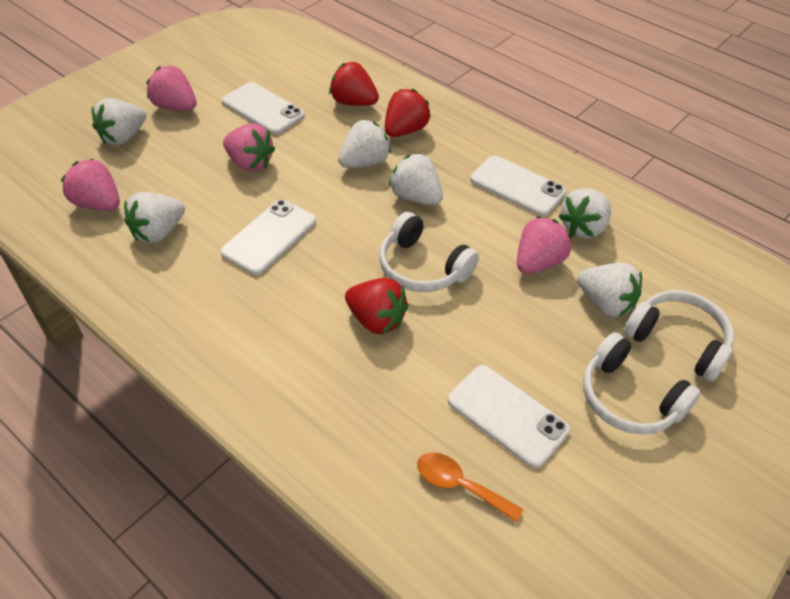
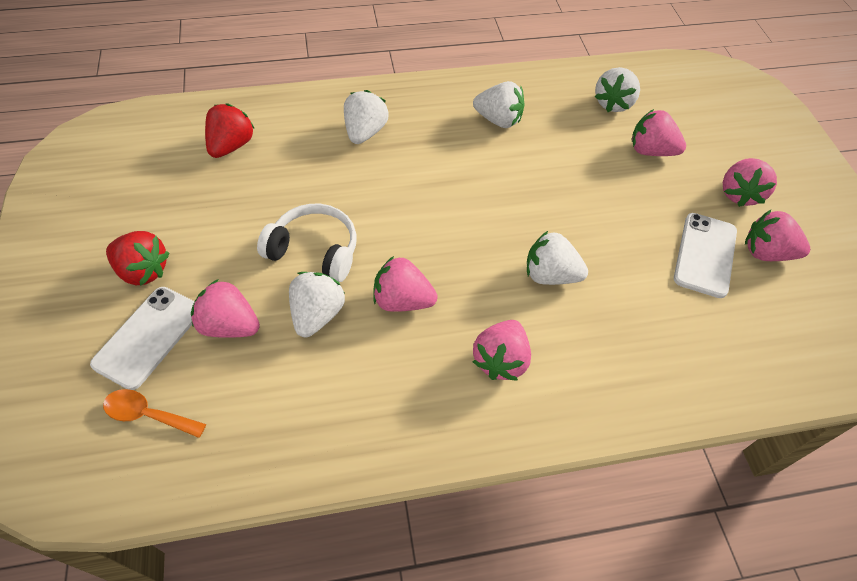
pink strawberry: [61,159,120,211] [147,66,196,111] [223,124,275,172] [517,216,572,274] = 4 -> [191,279,260,338] [373,256,438,312] [473,320,531,381] [632,109,686,156] [723,158,777,207] [745,210,810,261] = 6
red strawberry: [329,62,379,106] [345,278,408,334] [385,89,431,137] = 3 -> [106,231,169,286] [205,103,255,158] = 2
white headphones: [379,212,479,292] [583,332,701,435] [624,290,734,382] = 3 -> [257,204,357,282] = 1
white phone: [220,199,316,275] [222,82,305,134] [448,365,570,468] [470,156,566,216] = 4 -> [90,287,195,390] [674,213,737,298] = 2
white strawberry: [92,98,146,145] [124,192,185,243] [338,120,391,168] [389,153,443,205] [558,188,611,238] [577,263,642,317] = 6 -> [289,272,345,337] [344,90,389,144] [473,81,525,128] [527,231,588,285] [595,67,640,112] = 5

